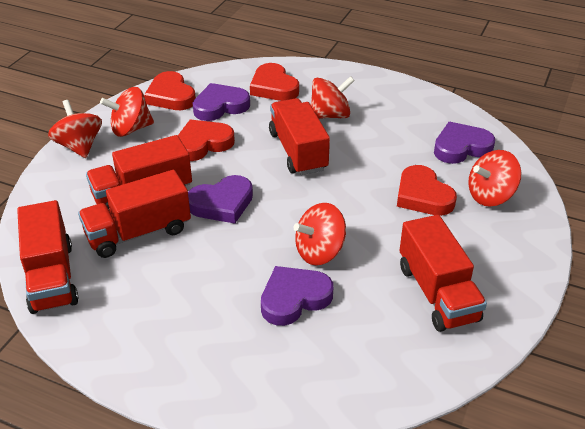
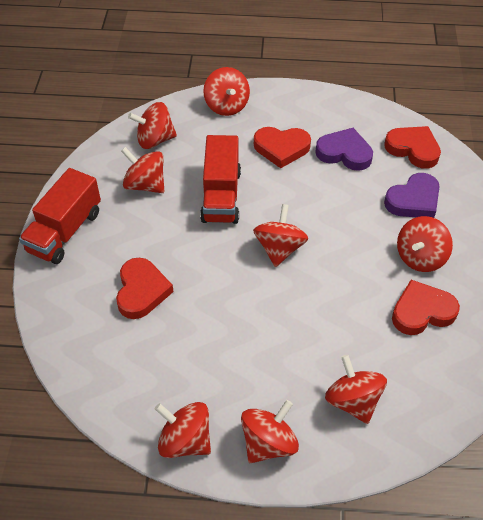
purple heart: [188,175,253,224] [193,83,250,121] [261,266,333,326] [434,122,495,164] = 4 -> [315,128,373,171] [384,173,440,218] = 2
red spinning top: [48,100,102,158] [100,87,154,137] [293,203,346,265] [311,76,355,119] [468,150,521,207] = 5 -> [121,147,164,193] [128,102,177,149] [155,402,211,458] [203,67,250,116] [241,400,299,463] [253,204,308,267] [325,354,387,424] [397,216,453,272] = 8
red truck: [17,200,79,314] [78,170,191,258] [86,135,192,211] [269,98,330,175] [399,215,487,332] = 5 -> [19,168,101,264] [200,135,241,224] = 2

